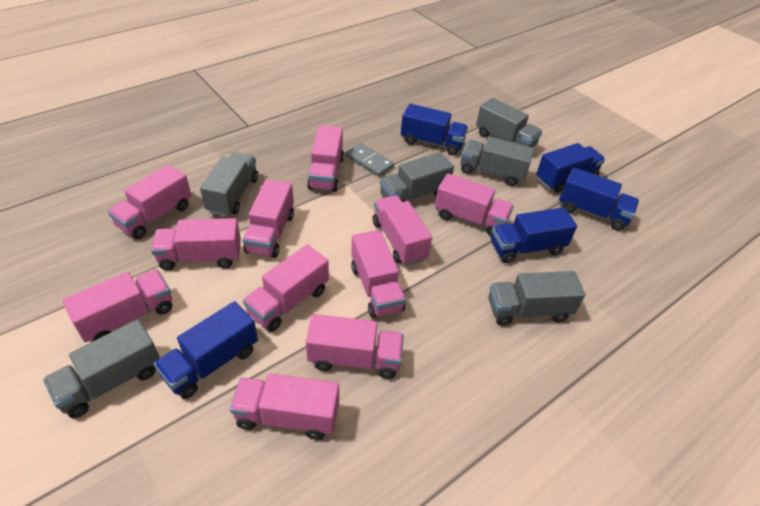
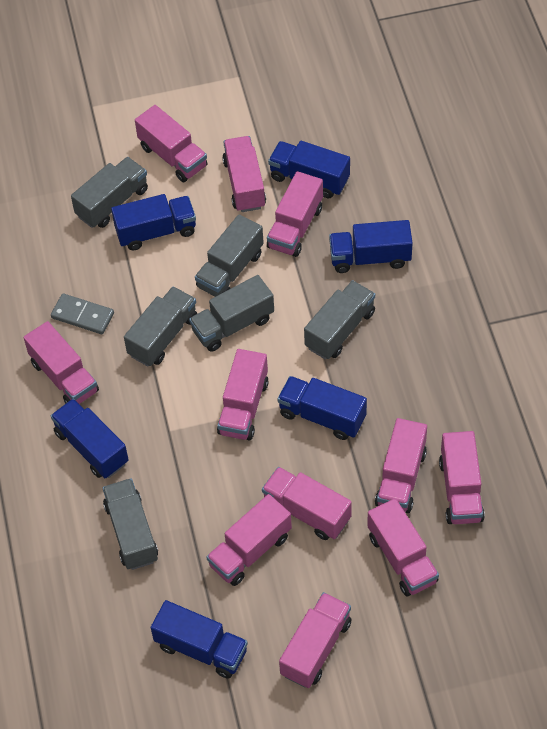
blue truck: [154,301,258,399] [401,104,468,155] [491,207,577,263] [536,143,605,193] [559,168,639,231] = 5 -> [51,399,129,479] [111,194,196,251] [151,600,248,679] [268,141,350,199] [277,376,367,440] [329,220,413,273] = 6

